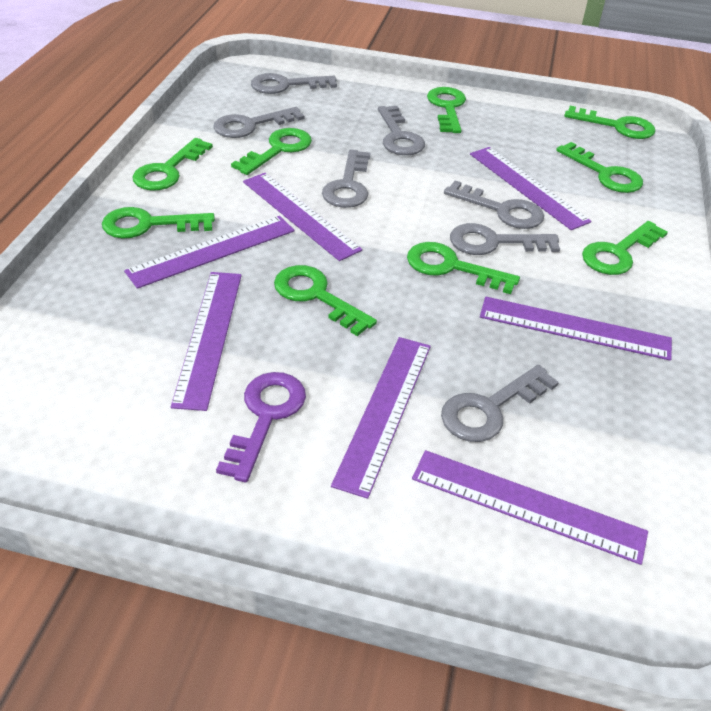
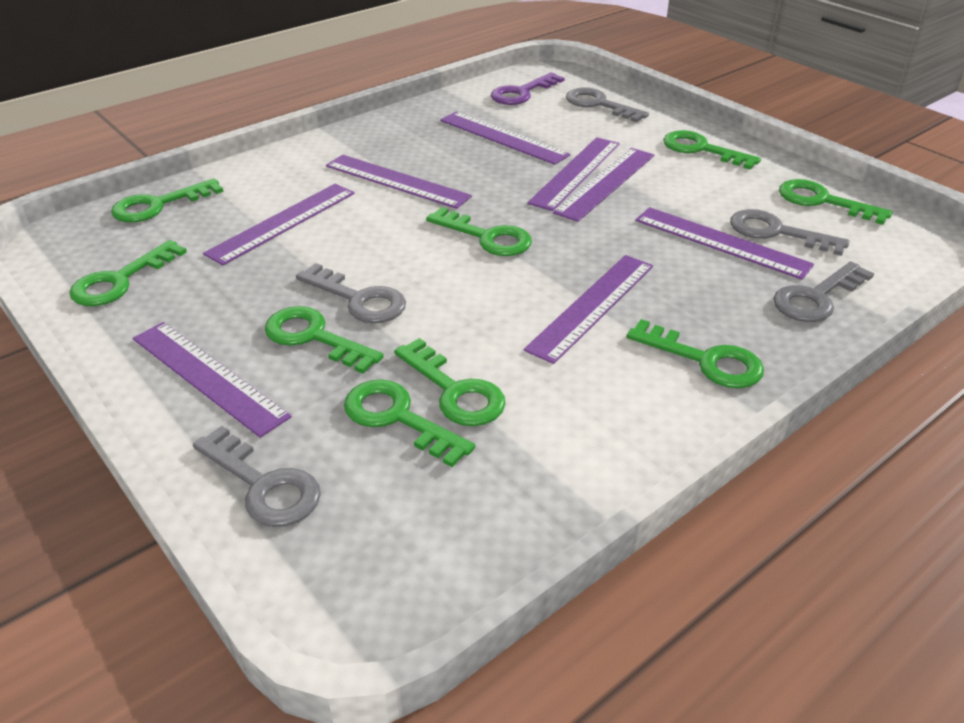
grey key: [213,107,304,138] [251,73,337,94] [322,150,370,208] [378,106,425,155] [441,365,559,442] [444,180,544,229] [450,223,560,255] = 7 -> [193,426,321,527] [296,263,406,323] [566,88,649,122] [730,209,850,256] [773,261,874,322] = 5
purple ruler: [124,216,294,289] [171,272,242,411] [243,173,362,261] [331,337,431,499] [412,450,648,565] [470,147,591,230] [480,297,672,361] = 7 -> [133,322,292,438] [203,184,355,265] [326,155,472,209] [440,112,570,165] [524,255,653,364] [527,137,620,211] [553,148,654,222] [635,207,814,280] = 8

